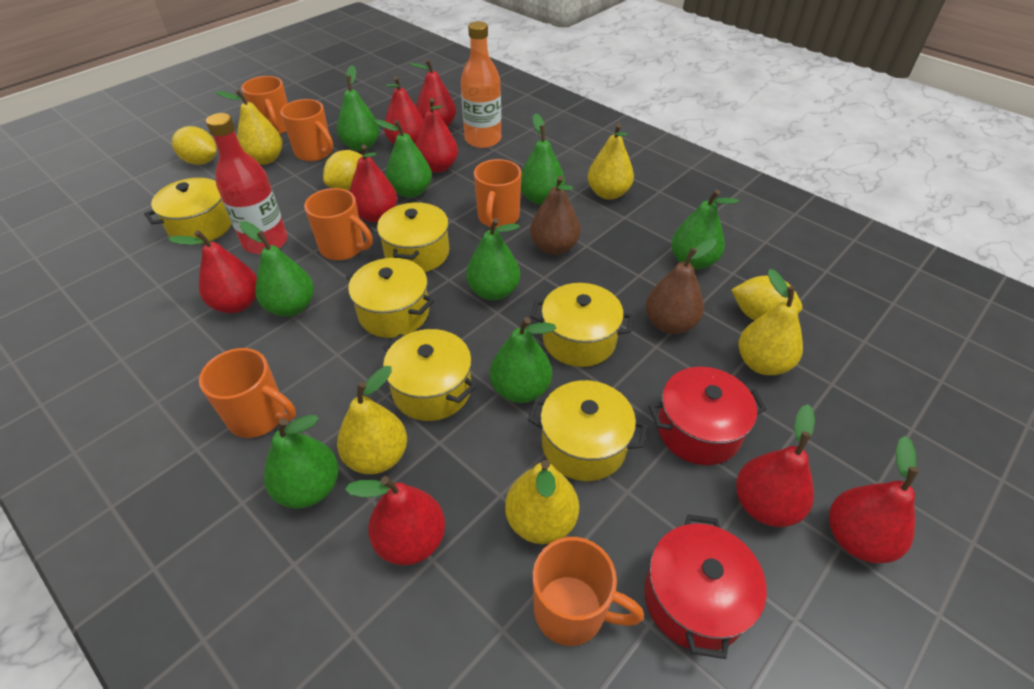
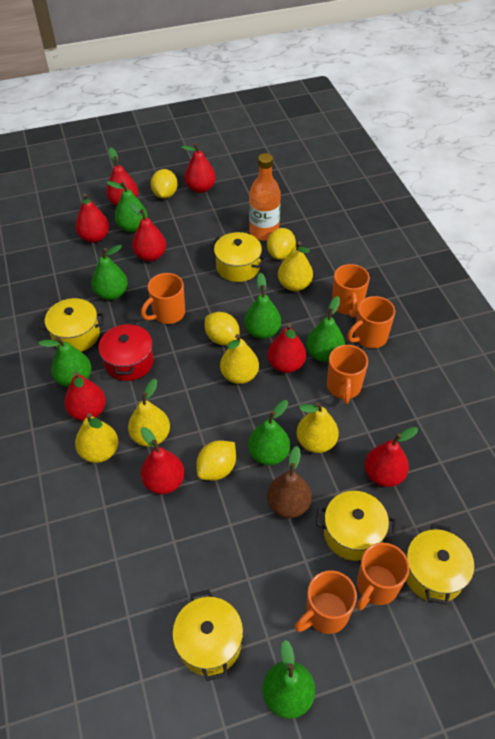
brown pear: [530,175,581,255] [645,238,716,334] = 2 -> [267,446,312,518] = 1
green pear: [240,221,314,317] [264,415,339,509] [337,65,380,151] [374,119,432,198] [466,218,520,301] [490,317,556,403] [521,113,565,205] [671,189,738,270] = 8 -> [38,336,91,387] [92,245,128,300] [106,181,148,233] [244,272,281,339] [248,400,290,465] [263,640,315,719] [307,296,345,362] = 7
red bottle: [206,113,287,254] = 1 -> none = 0
red pot: [644,515,767,659] [649,367,767,465] = 2 -> [99,322,154,381] = 1
yellow lemon: [172,126,217,165] [323,150,362,191] [731,276,802,321] = 3 -> [151,169,178,199] [196,440,236,480] [205,312,240,345] [267,228,296,260] = 4
yellow pot: [144,178,232,245] [346,258,434,338] [377,202,449,272] [383,329,476,421] [528,380,647,481] [531,283,633,367] = 6 -> [39,298,104,352] [172,590,243,681] [210,232,266,282] [316,491,396,561] [406,524,474,605] = 5

